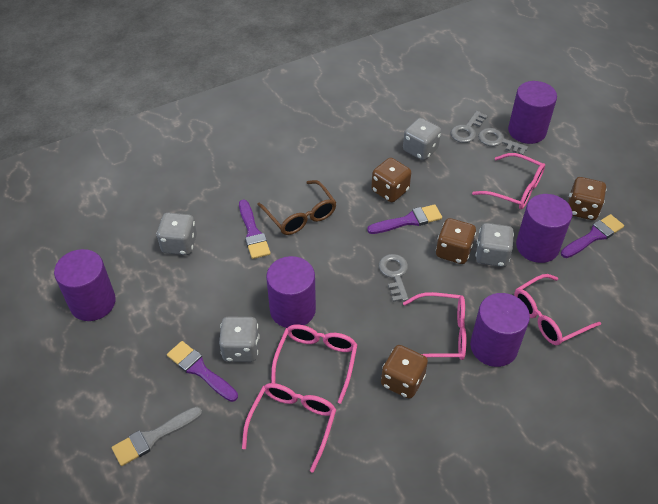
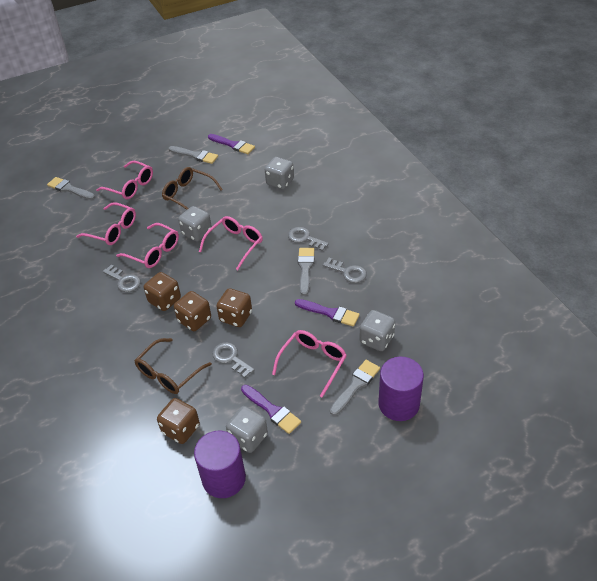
brown glasses: [257,180,337,235] = 1 -> [134,338,212,394] [162,167,223,210] = 2
grey brush: [112,407,202,466] = 1 -> [47,177,95,200] [169,146,218,164] [298,248,314,296] [330,360,380,416] = 4
grey key: [379,254,409,302] [451,111,488,143] [478,128,528,155] = 3 -> [103,264,141,292] [212,342,255,378] [288,227,329,251] [323,258,367,283] = 4
purple brush: [167,341,238,402] [239,199,271,259] [367,204,442,234] [561,214,624,258] = 4 -> [208,134,255,154] [241,385,301,434] [295,299,360,327] = 3
purple cylinder: [54,249,116,321] [266,256,316,328] [470,293,530,367] [508,81,557,144] [516,194,572,263] = 5 -> [194,431,246,498] [378,357,424,421] = 2

